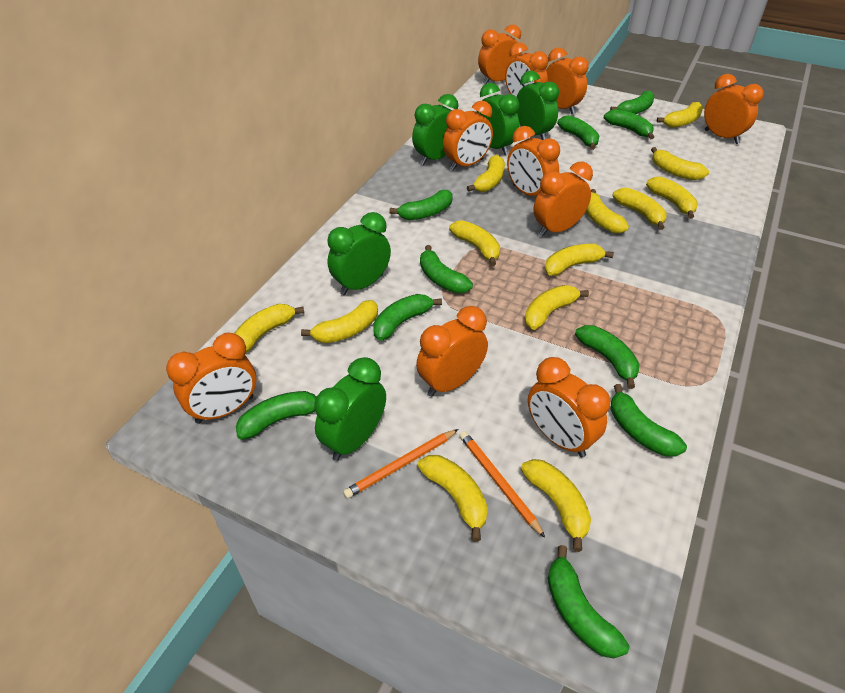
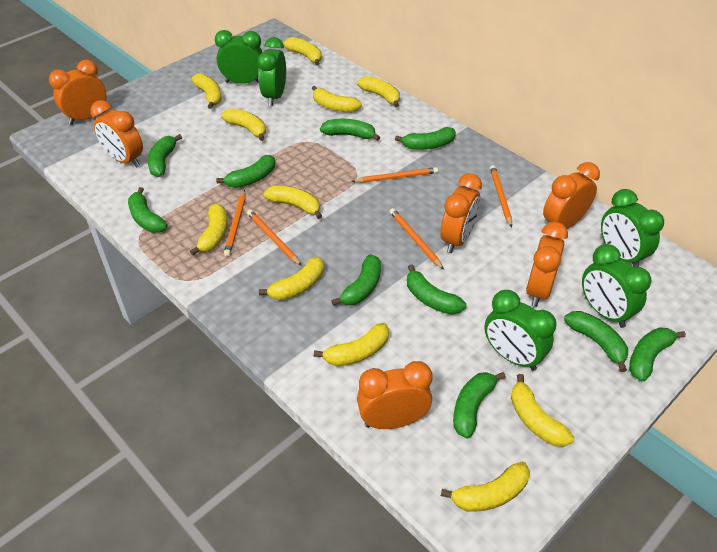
orange clock: [166,333,256,424] [416,306,488,397] [443,100,493,171] [478,24,521,84] [505,43,548,97] [507,126,560,196] [528,357,610,457] [533,162,593,237] [546,48,589,114] [704,74,764,144] = 10 -> [49,60,106,125] [90,100,143,168] [357,361,433,429] [441,173,482,253] [526,222,568,307] [543,162,600,229] = 6
orange pencil: [343,429,458,499] [459,431,545,538] = 2 -> [224,190,246,257] [247,210,302,266] [351,167,438,183] [390,208,444,270] [490,165,512,228] = 5
yellow banana: [235,304,304,353] [301,300,378,343] [417,455,488,542] [449,220,500,266] [467,155,505,192] [521,459,591,552] [524,285,589,330] [545,244,614,276] [586,189,629,233] [612,188,667,230] [646,177,698,219] [651,147,709,180] [657,102,703,128] = 13 -> [190,204,227,255] [192,73,222,109] [221,108,266,141] [259,257,324,300] [263,186,322,219] [283,37,322,66] [312,86,362,112] [314,323,389,366] [357,76,400,108] [441,462,530,512] [511,374,574,447] = 11

